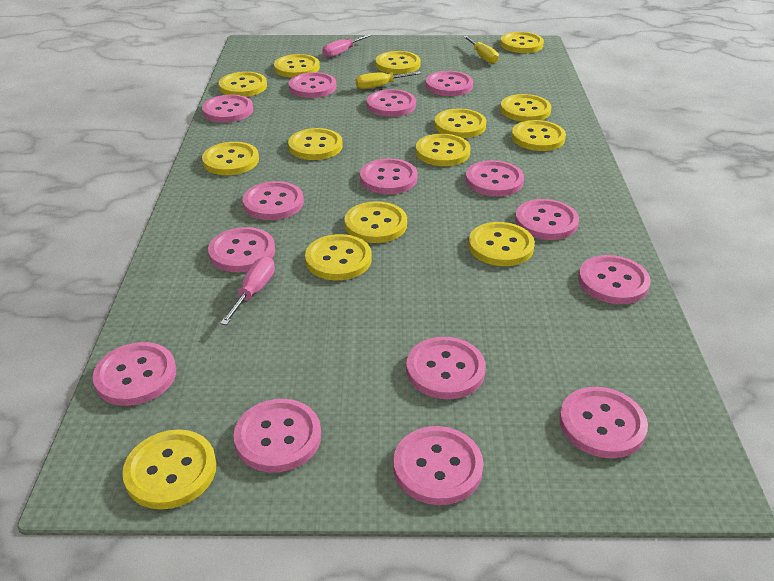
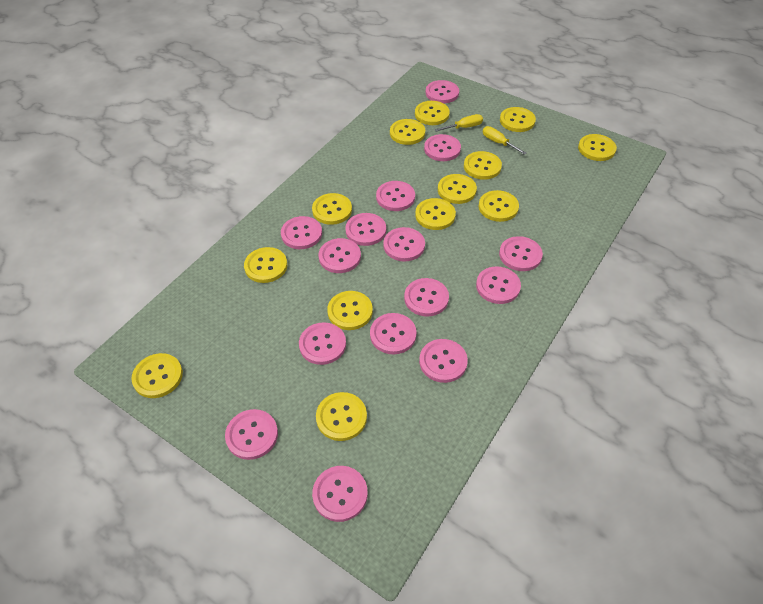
pink screwdriver: [220,257,275,325] [322,34,371,58] = 2 -> none = 0
yellow button: [122,430,216,510] [202,142,259,175] [219,72,267,97] [274,54,320,78] [288,128,343,160] [305,234,372,280] [344,201,407,243] [376,51,421,74] [416,134,471,166] [434,108,487,138] [469,222,535,266] [500,32,544,53] [500,94,551,122] [512,120,566,151] = 14 -> [131,353,183,398] [244,247,287,283] [312,193,352,225] [316,392,367,441] [327,291,373,330] [390,119,425,145] [415,101,450,125] [415,198,456,230] [438,174,477,204] [464,151,502,180] [479,190,519,222] [500,107,536,132] [578,134,617,161] = 13

